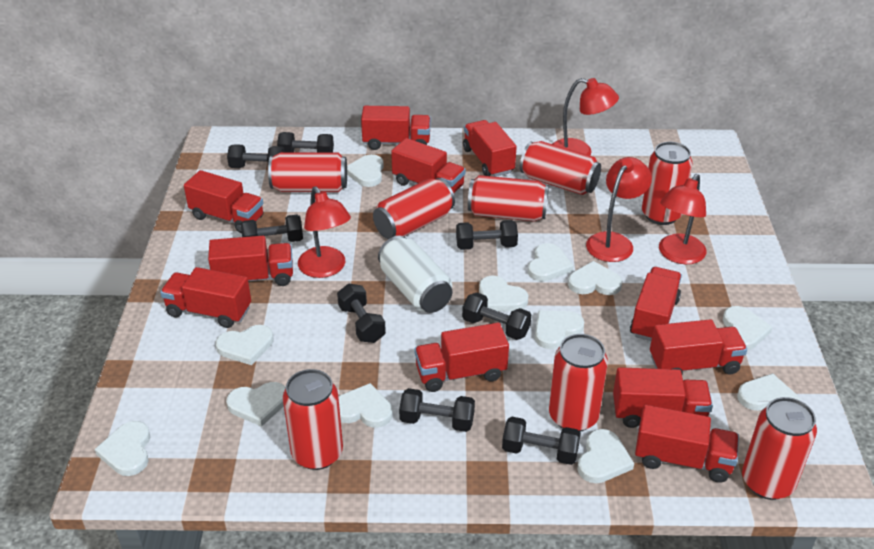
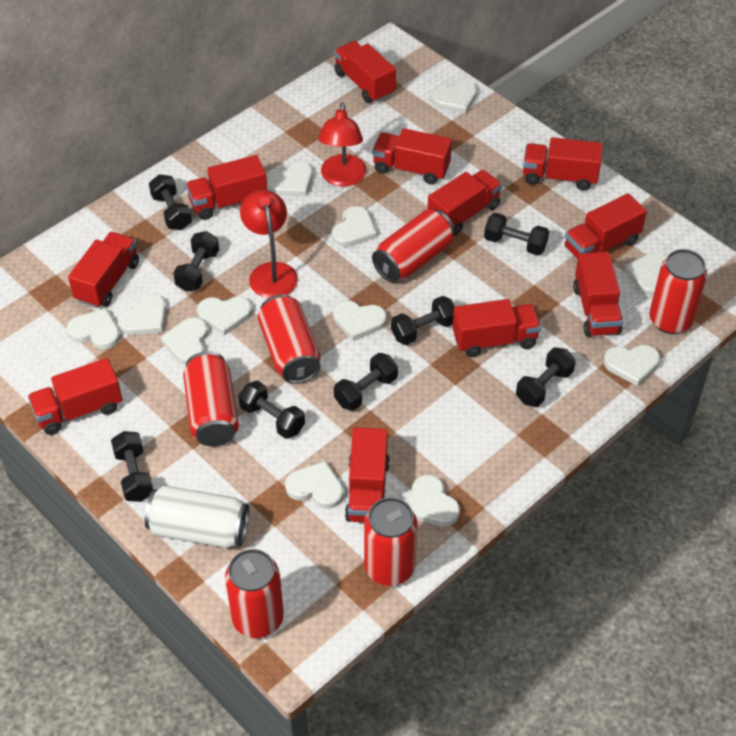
red can: [268,152,347,192] [283,369,343,470] [373,178,455,239] [468,175,549,222] [520,141,601,195] [549,334,608,432] [642,142,693,225] [742,397,817,500] = 8 -> [183,351,239,446] [225,549,284,638] [258,294,321,384] [364,497,418,586] [372,209,455,283] [649,249,707,334] = 6
red lamp: [298,187,351,278] [553,78,619,155] [586,157,652,262] [659,174,706,264] = 4 -> [240,190,298,298] [318,102,367,187] = 2

